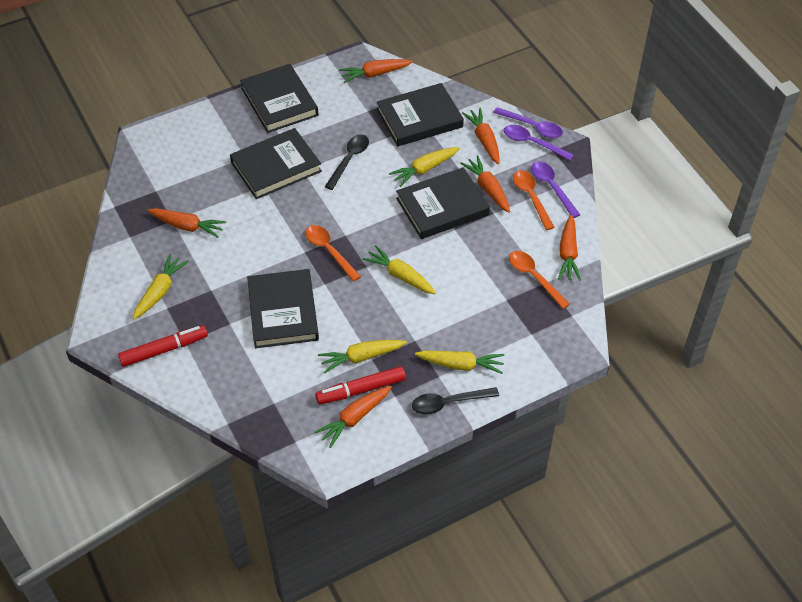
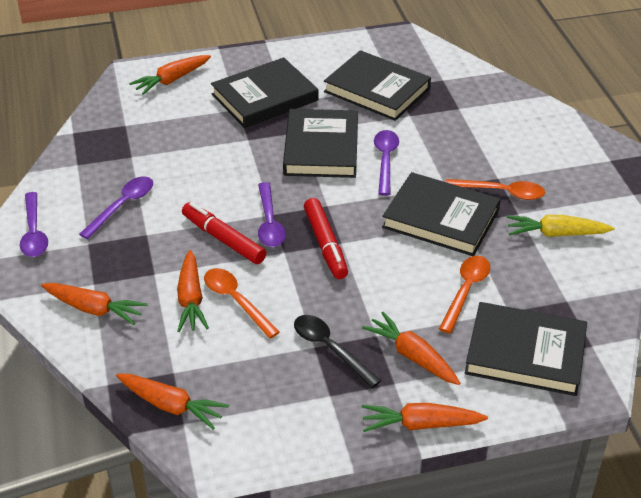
black spoon: [325,135,369,190] [412,387,499,415] = 2 -> [294,315,381,388] = 1
purple spoon: [493,107,563,138] [504,125,574,161] [531,161,580,218] = 3 -> [20,192,48,257] [79,176,153,239] [258,182,286,247] [374,130,399,196] = 4
yellow carrot: [132,254,189,320] [318,340,407,373] [362,245,436,294] [389,147,460,187] [415,350,505,374] = 5 -> [507,215,614,237] = 1

